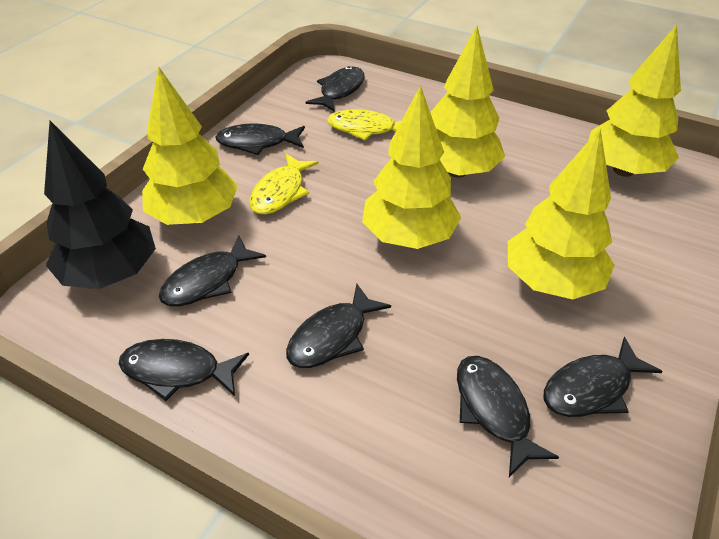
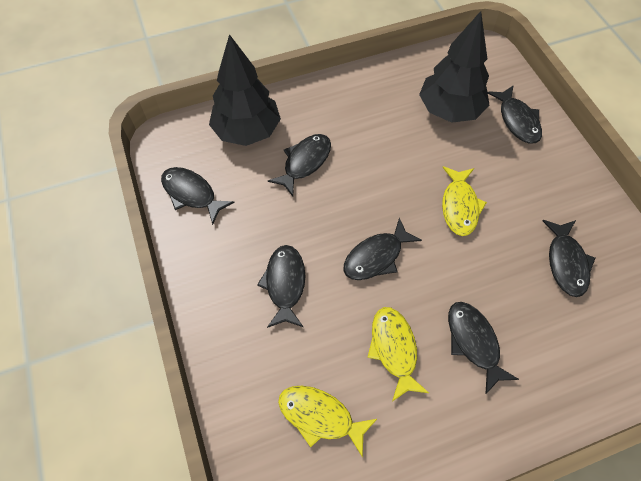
black tree: [44,121,156,289] = 1 -> [209,34,281,146] [419,11,489,123] = 2
yellow fish: [249,154,319,215] [327,109,401,140] = 2 -> [278,386,377,457] [367,307,429,401] [442,166,487,236] = 3
yellow tree: [142,66,238,225] [362,85,461,249] [430,26,505,178] [508,129,615,299] [588,25,681,177] = 5 -> none = 0

